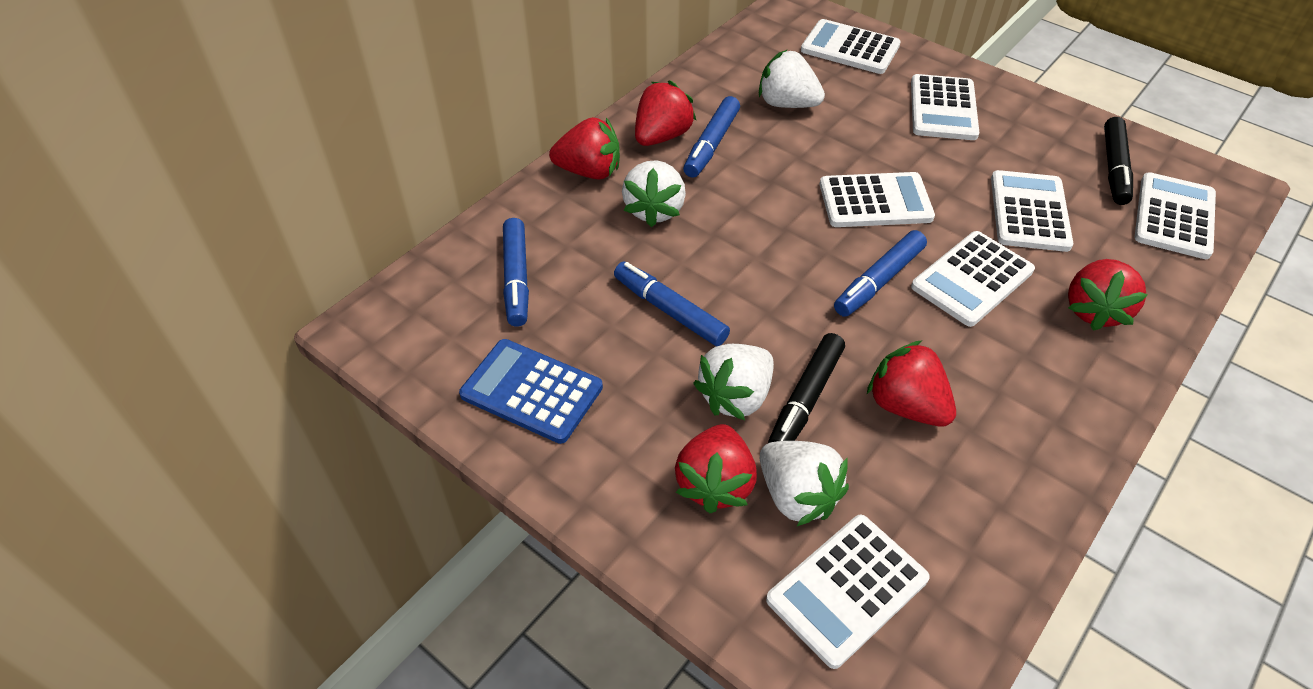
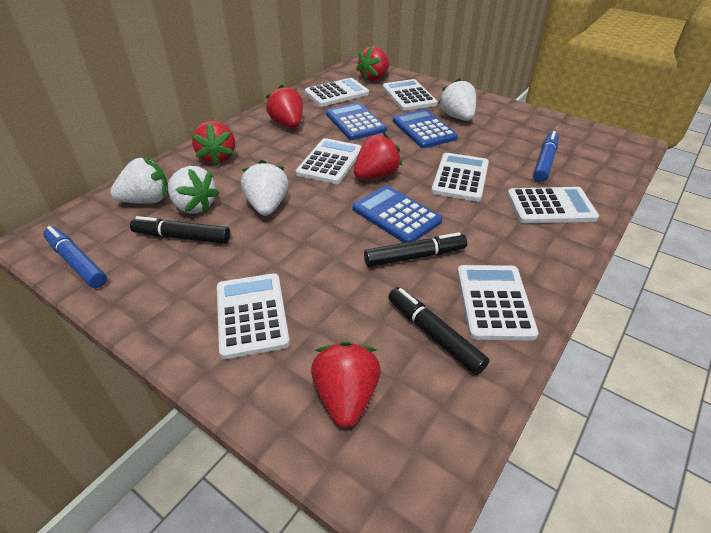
black marker: [768,333,845,443] [1104,117,1133,205] = 2 -> [130,216,230,244] [364,232,467,267] [388,287,489,375] = 3
blue calculator: [459,339,603,444] = 1 -> [326,103,387,140] [352,185,442,243] [393,109,458,148] = 3
blue marker: [503,218,529,327] [614,262,730,346] [683,96,740,178] [834,230,927,317] = 4 -> [43,226,107,288] [533,131,559,182] = 2

